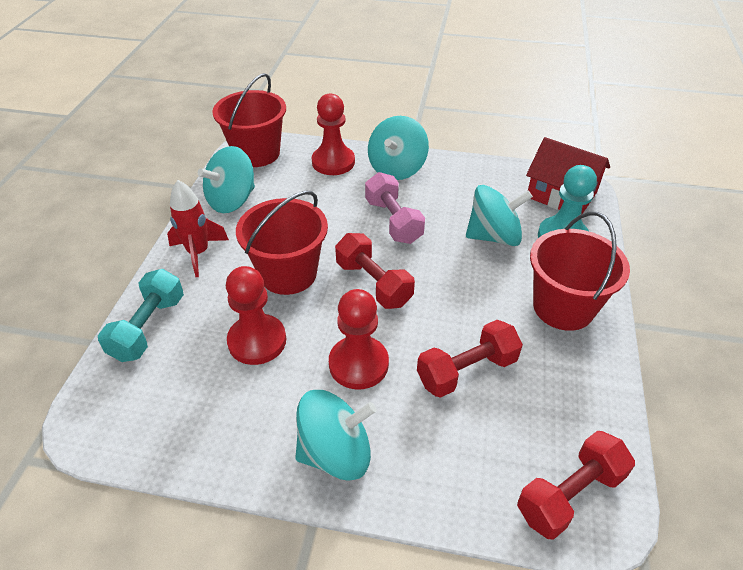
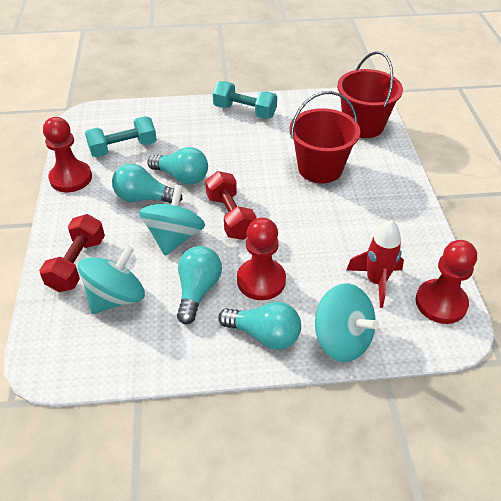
pink dumbbell: [365,172,425,244] = 1 -> none = 0
red bucket: [212,73,286,167] [236,191,328,295] [530,212,630,331] = 3 -> [289,91,360,184] [337,51,403,138] = 2
red dumbbell: [335,233,415,309] [417,320,523,398] [517,431,635,540] = 3 -> [39,214,105,292] [205,171,257,240] = 2
red house: [526,137,610,214] = 1 -> none = 0
turquoise dumbbell: [98,269,184,362] = 1 -> [85,116,157,157] [213,81,277,119] = 2
turquoise light bulb: none = 0 -> [112,164,182,203] [147,147,208,185] [177,246,222,324] [218,302,301,350] = 4
turquoise pawn: [538,165,597,238] = 1 -> none = 0
turquoise spinning top: [198,146,255,213] [295,390,377,481] [368,116,429,180] [466,185,533,246] = 4 -> [78,245,145,314] [139,184,205,255] [315,283,379,362] = 3

